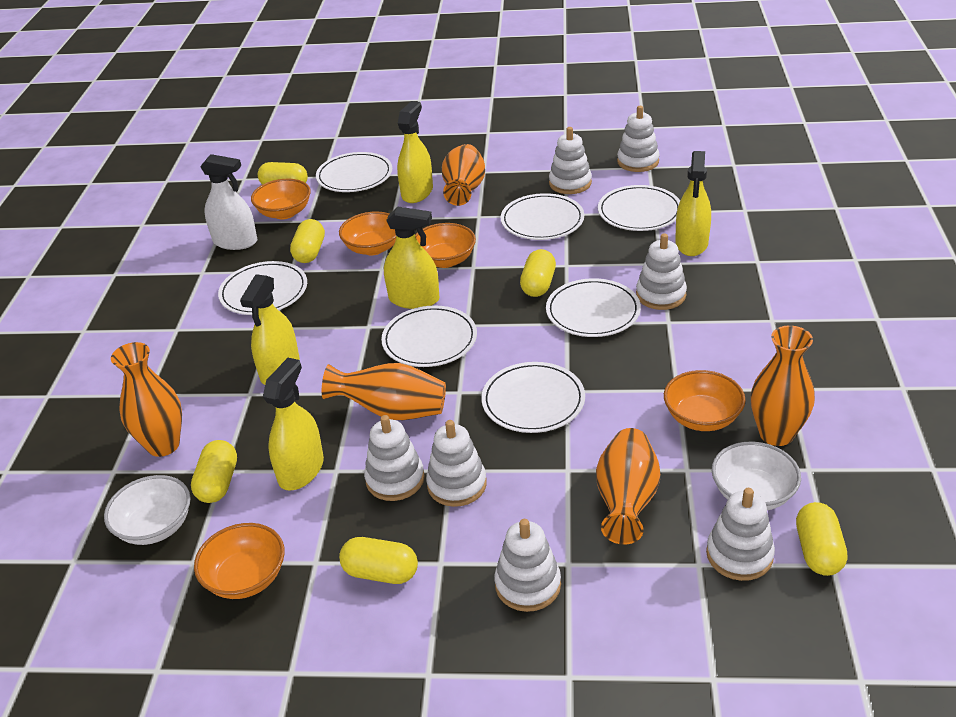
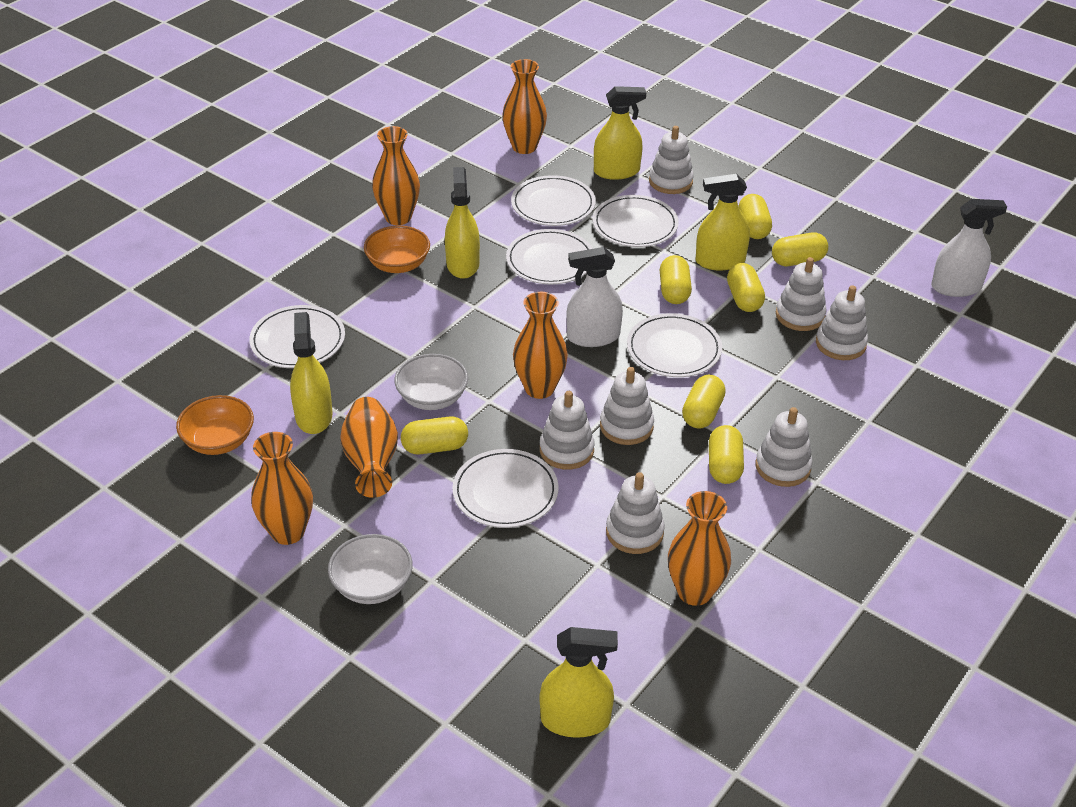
orange bowl: [194,523,285,599] [251,179,311,219] [339,212,396,255] [415,223,476,268] [664,370,746,431] = 5 -> [176,395,254,455] [364,226,430,273] = 2
orange vase: [111,342,182,457] [322,363,446,420] [442,144,485,206] [596,428,661,545] [751,325,815,446] = 5 -> [251,432,313,545] [340,397,398,498] [372,126,420,225] [502,59,547,154] [513,292,568,399] [668,491,731,606] = 6
white plate: [218,261,307,315] [316,152,392,192] [381,305,477,367] [481,362,585,433] [501,193,584,240] [546,278,641,337] [598,185,680,231] = 7 -> [249,305,345,368] [452,449,559,528] [506,229,593,285] [511,175,596,226] [593,195,679,247] [627,313,722,377] = 6
white spray bottle: [200,154,257,250] = 1 -> [566,247,623,347] [931,199,1007,297] = 2
yellow capsule: [191,440,237,503] [258,162,308,185] [290,219,325,263] [339,537,418,584] [520,249,556,297] [796,502,847,576] = 6 -> [401,417,468,454] [660,255,692,304] [682,375,726,429] [709,425,744,484] [727,263,765,312] [738,194,772,239] [772,232,828,266] = 7

